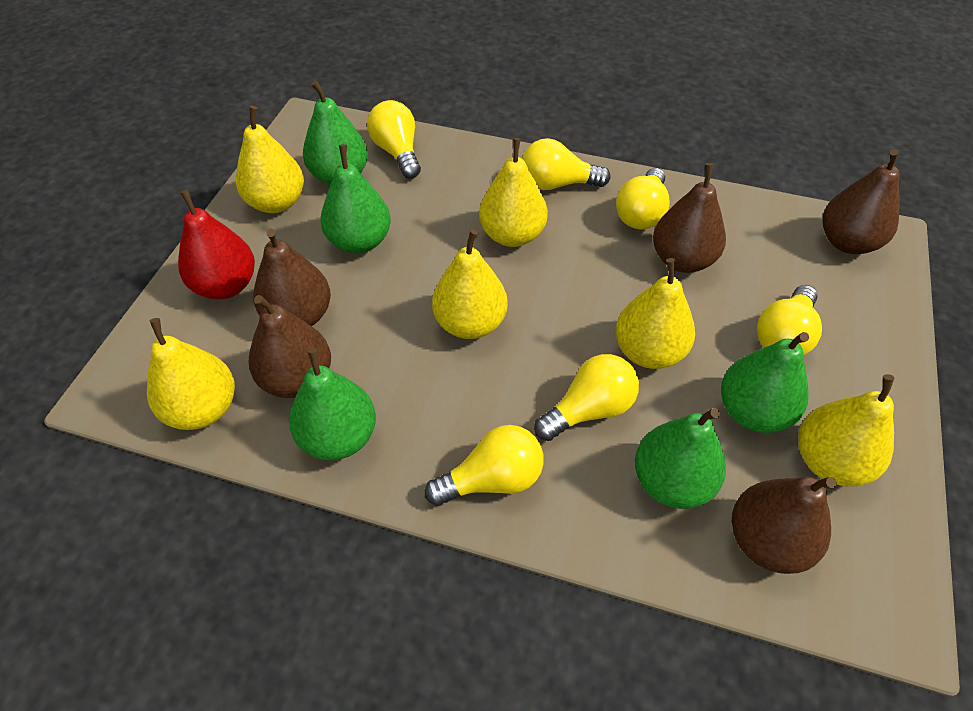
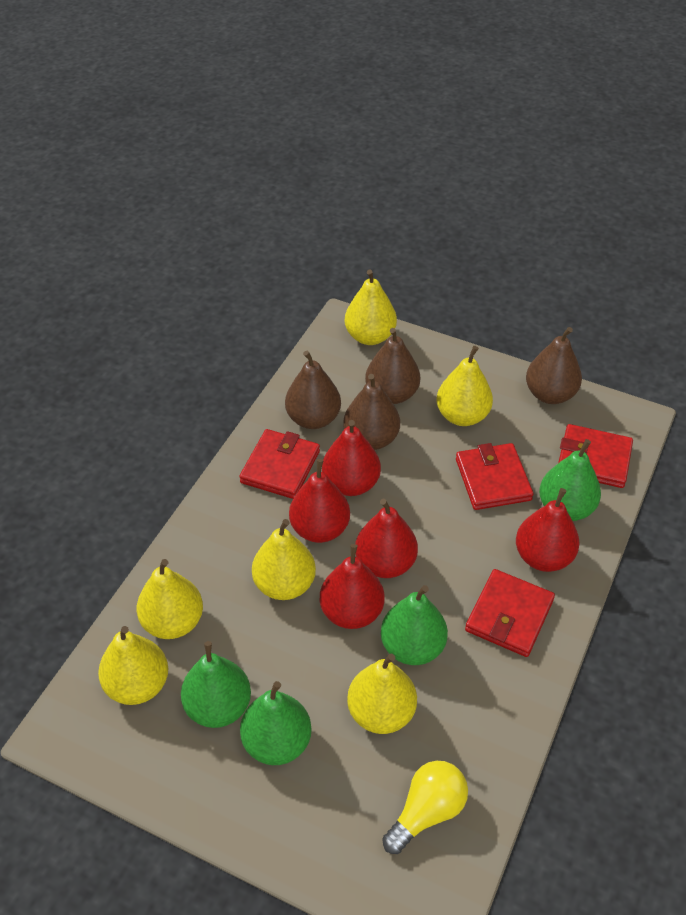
brown pear: [249,295,331,398] [253,229,331,326] [653,163,726,273] [732,476,837,574] [823,149,900,254] = 5 -> [285,351,341,429] [343,374,400,450] [365,328,420,404] [526,327,582,404] = 4
green pear: [289,348,376,460] [303,81,368,185] [321,144,391,253] [635,408,726,509] [721,332,809,433] = 5 -> [181,641,251,728] [240,681,312,765] [381,585,448,665] [539,439,601,521] = 4
red pear: [178,190,255,299] = 1 -> [289,459,350,543] [320,544,384,629] [322,420,381,496] [355,499,418,578] [516,488,580,572] = 5
red wallet: none = 0 -> [239,429,320,499] [456,443,533,510] [465,569,555,657] [558,424,633,488] = 4
yellow light bulb: [367,100,421,178] [425,425,544,506] [522,138,610,190] [534,354,639,441] [616,168,670,229] [757,285,822,356] = 6 -> [382,761,468,854] = 1

